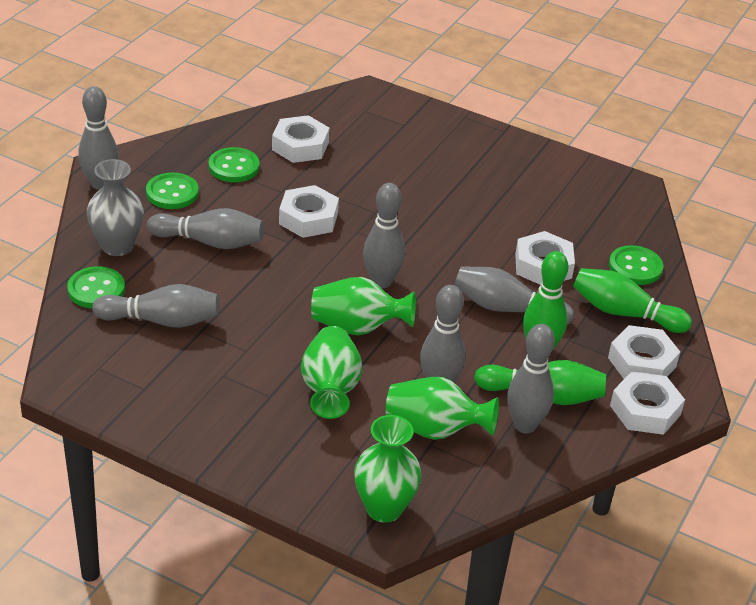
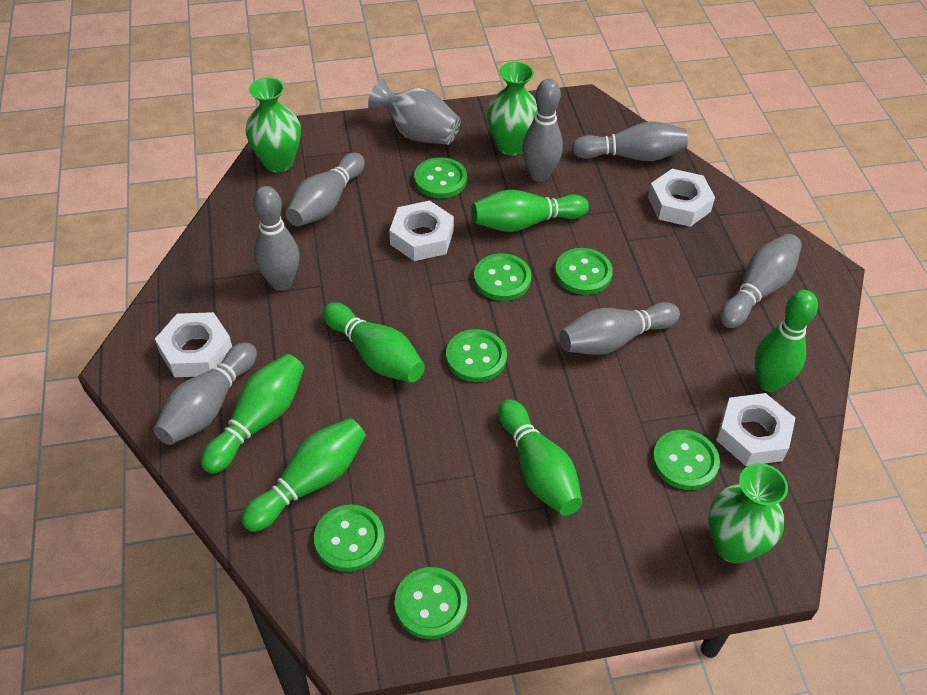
green bowling pin: [474,360,606,405] [523,251,568,349] [573,268,692,333] = 3 -> [200,354,304,474] [241,418,366,532] [323,302,425,382] [471,190,589,232] [498,399,582,516] [755,290,818,392] = 6
green button: [67,266,125,308] [146,173,199,209] [208,147,260,182] [609,245,663,285] = 4 -> [314,505,385,572] [394,567,467,639] [414,157,467,198] [446,329,507,382] [474,253,531,301] [555,248,613,295] [652,430,720,490] = 7
green vase: [301,326,362,419] [311,277,416,336] [354,415,422,523] [386,377,499,440] = 4 -> [245,77,301,172] [487,62,537,156] [708,463,788,563] = 3
white nut: [272,115,330,163] [279,185,339,238] [515,231,575,285] [608,325,680,379] [610,371,685,435] = 5 -> [155,312,232,377] [389,201,454,261] [648,169,715,227] [716,393,795,466] = 4

